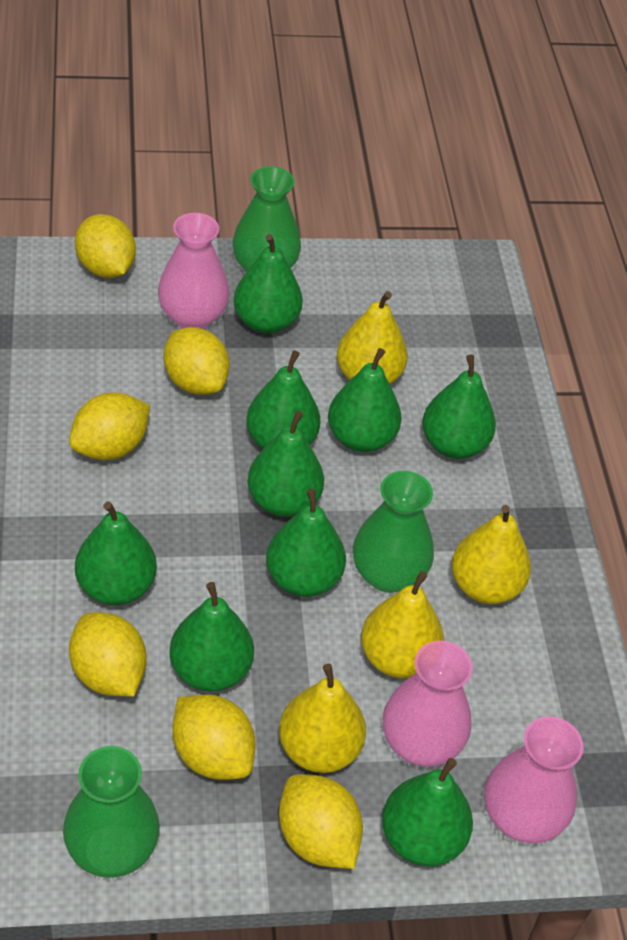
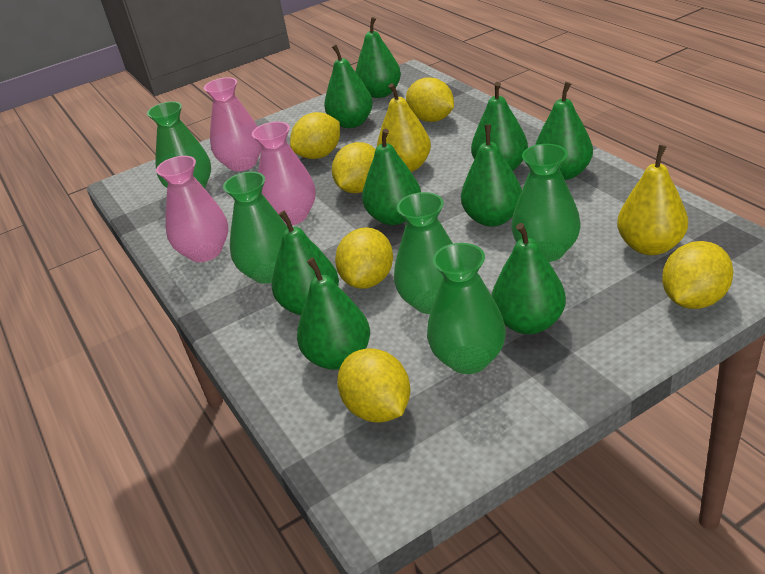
green vase: [63,746,160,878] [232,166,301,272] [353,471,434,593] = 3 -> [147,101,211,189] [223,172,288,284] [394,192,453,314] [427,243,506,374] [511,144,581,262] = 5
yellow pear: [279,664,366,773] [337,291,408,384] [361,571,444,678] [452,505,531,604] = 4 -> [377,83,431,172] [617,145,688,255] = 2

